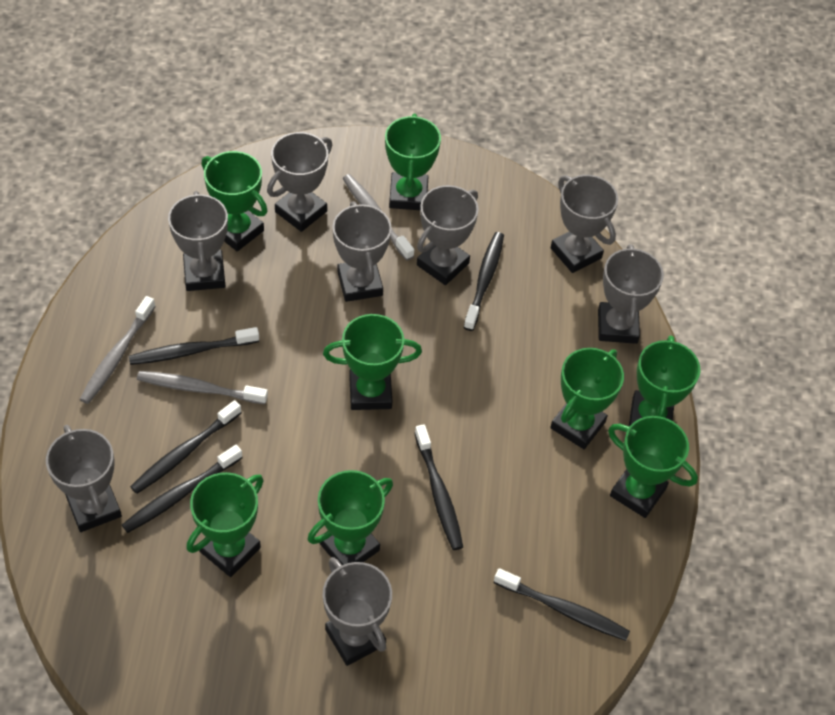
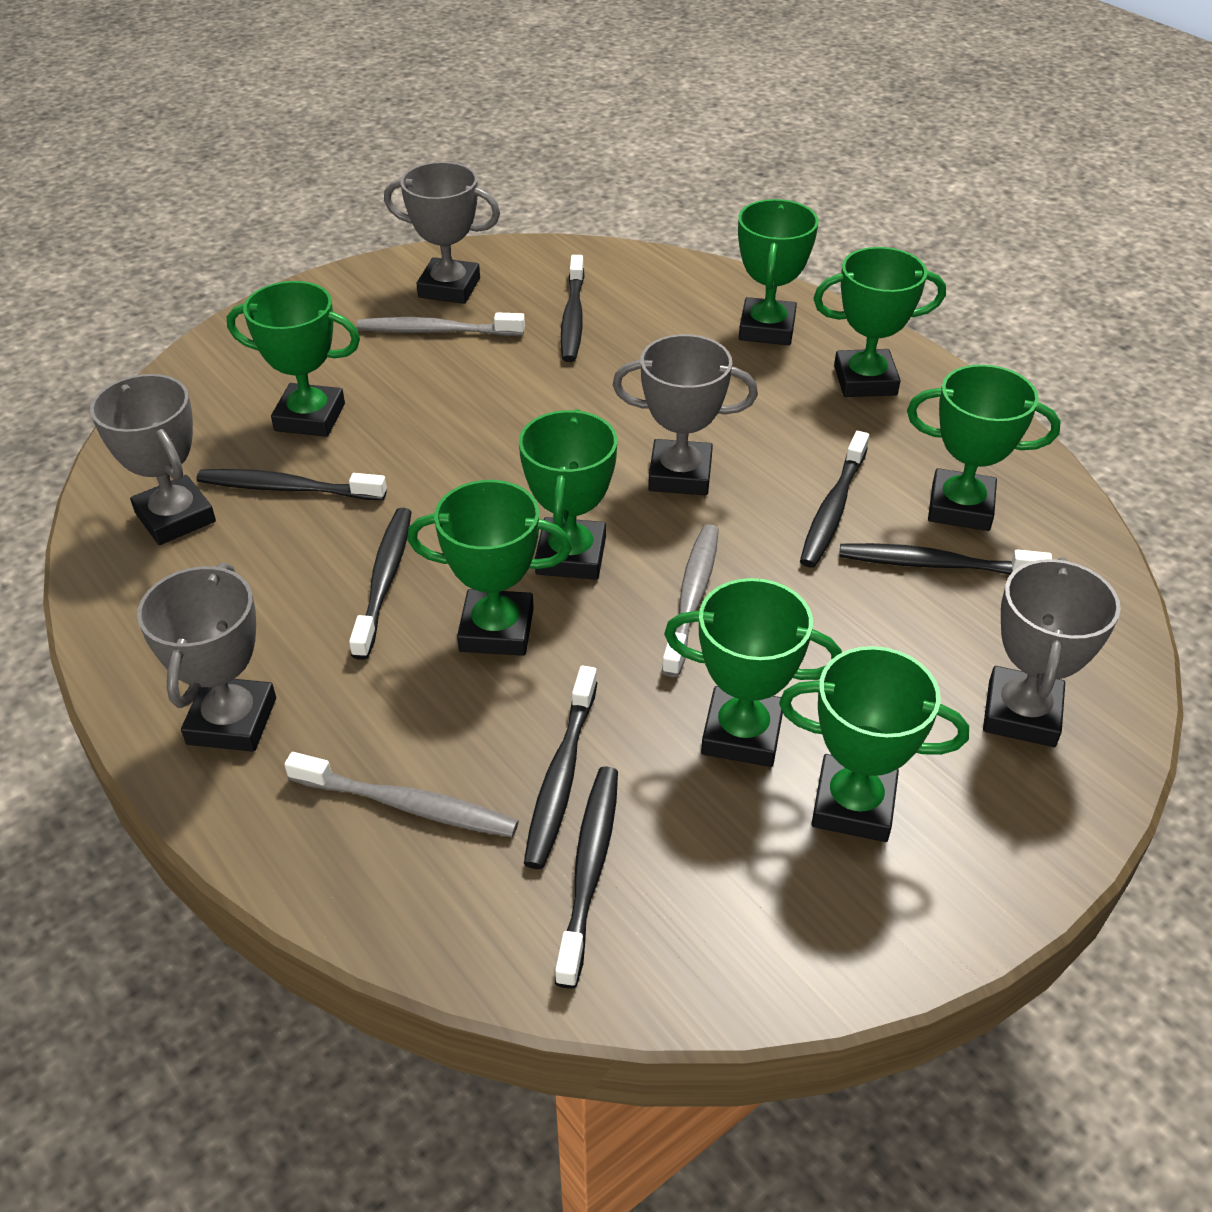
black toothbrush: [122,445,243,533] [129,327,259,365] [130,400,241,494] [414,424,463,550] [464,232,504,331] [494,568,630,641] = 6 -> [197,469,387,500] [349,508,412,660] [524,665,598,869] [555,766,618,989] [561,255,584,362] [800,431,869,568] [839,543,1052,575] = 7
grey trophy: [46,425,122,532] [168,191,228,291] [267,132,332,232] [323,557,392,666] [332,201,392,302] [417,185,479,285] [551,175,618,273] [598,244,664,344] = 8 -> [90,374,216,545] [137,563,276,752] [384,162,500,304] [613,334,758,495] [983,557,1121,747] = 5

